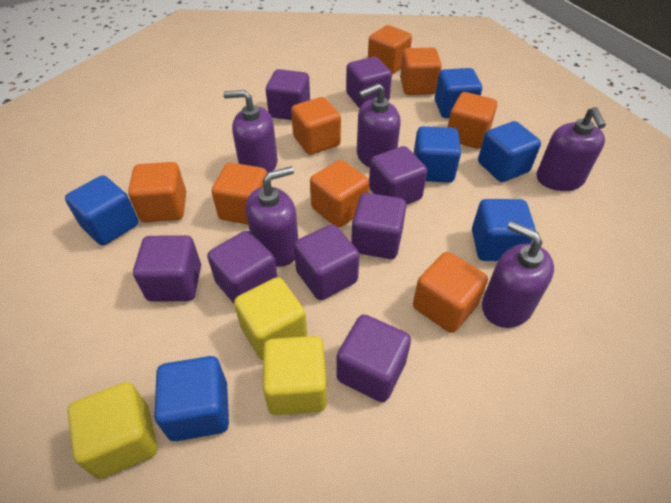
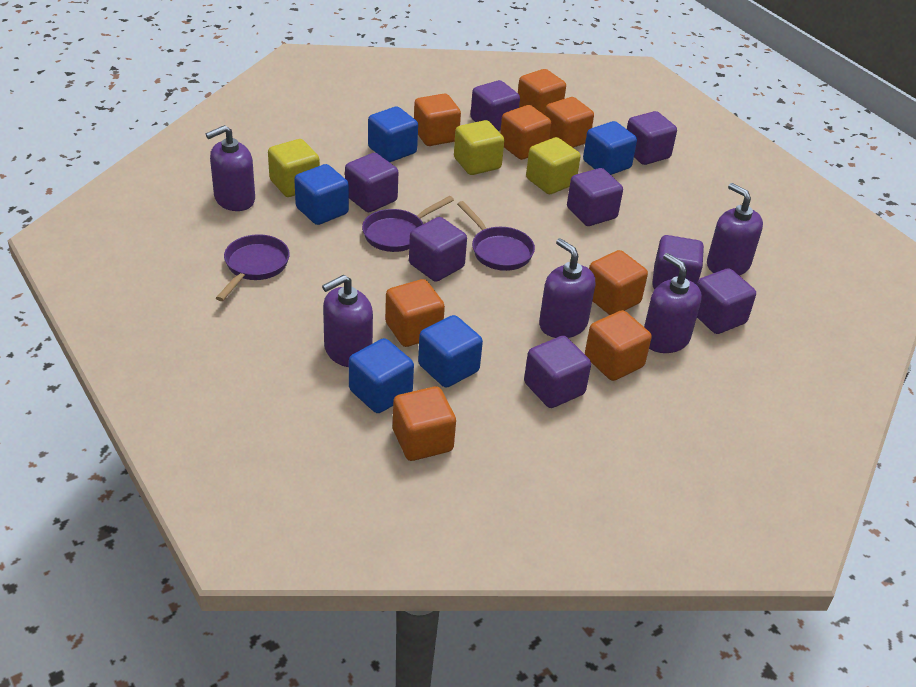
blue cube: [65,175,138,245] [154,356,229,441] [413,126,461,183] [435,68,482,118] [472,199,536,261] [478,121,541,182] = 6 -> [294,164,349,225] [349,338,414,413] [368,107,418,162] [418,315,483,388] [583,121,637,175] = 5
purple pan: none = 0 -> [216,234,290,301] [362,196,454,252] [457,201,535,271] = 3

